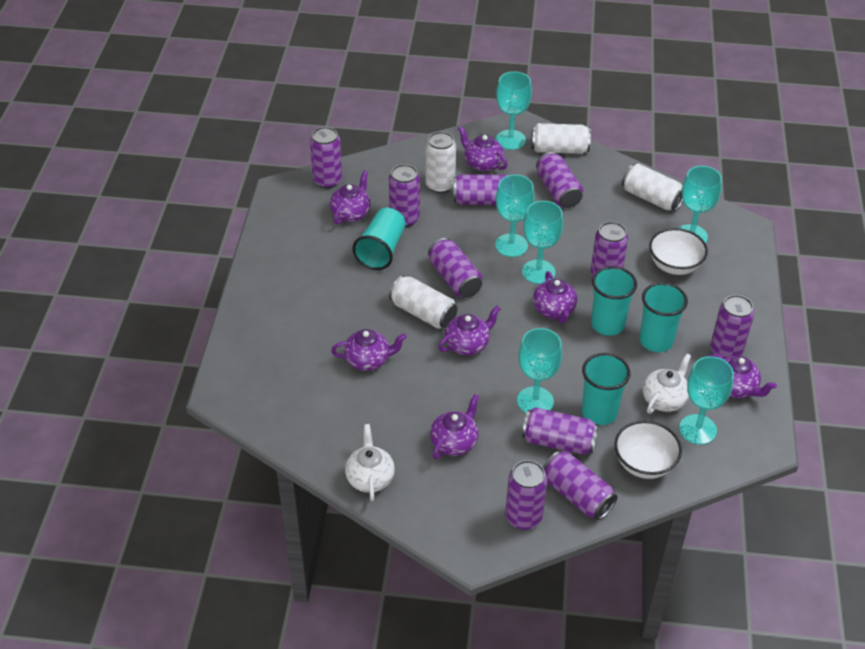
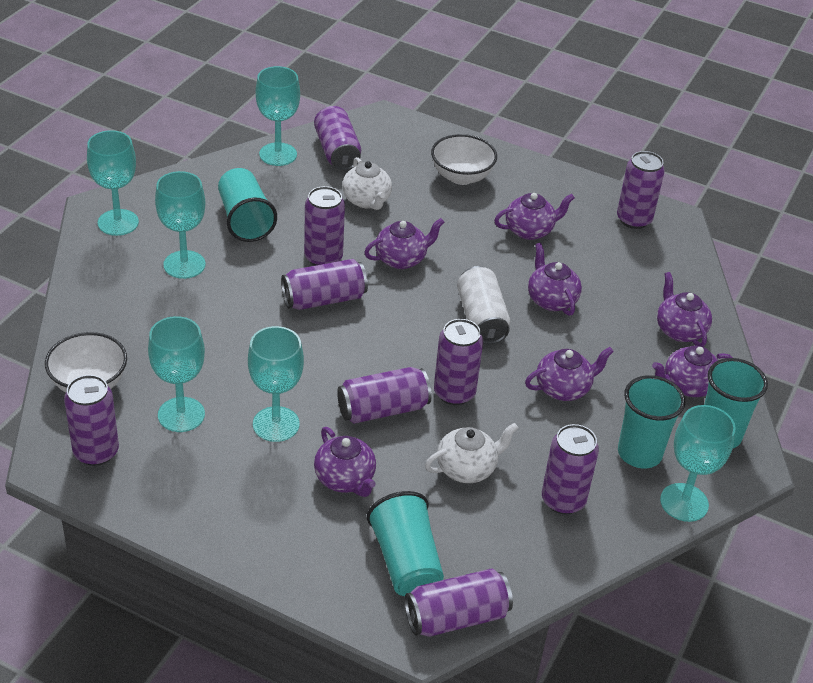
purple can: [310,127,342,188] [389,164,420,227] [428,238,482,298] [454,174,508,205] [505,460,547,530] [522,407,598,455] [536,152,583,208] [543,451,617,520] [590,222,628,278] [710,295,754,359] = 10 -> [64,375,119,466] [281,259,368,310] [304,186,345,266] [314,106,361,171] [337,367,432,424] [405,569,513,637] [434,319,483,405] [542,424,599,514] [617,151,665,229] = 9
white can: [389,276,457,329] [426,131,456,193] [531,123,591,154] [622,164,683,211] = 4 -> [457,266,511,345] = 1

